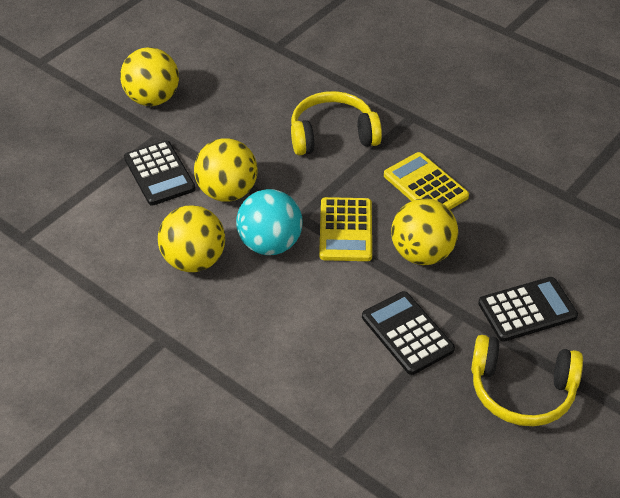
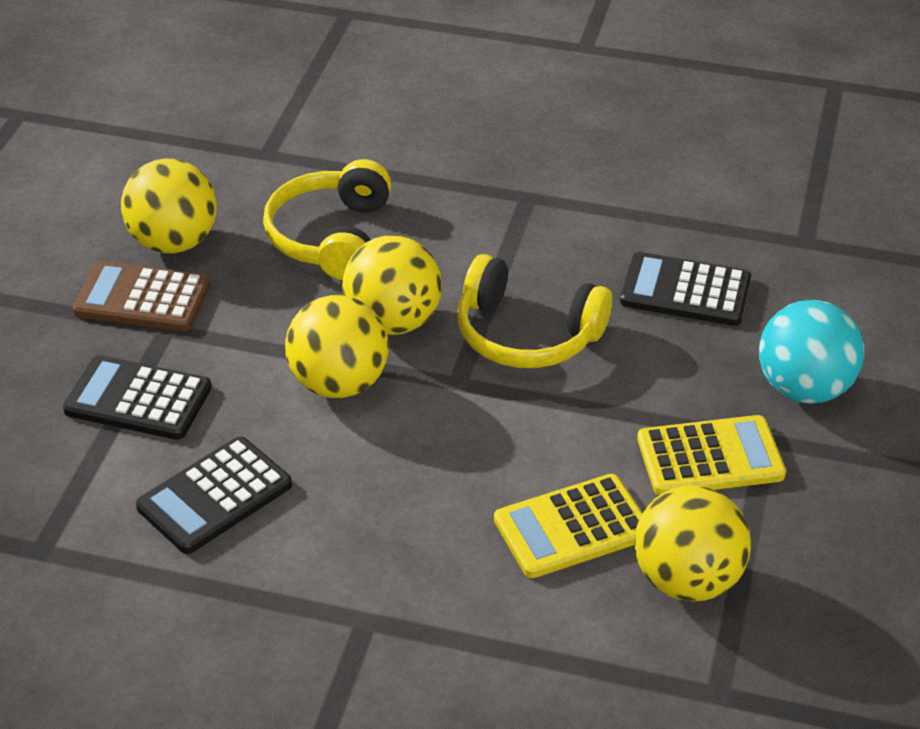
brown calculator: none = 0 -> [73,261,211,331] = 1

